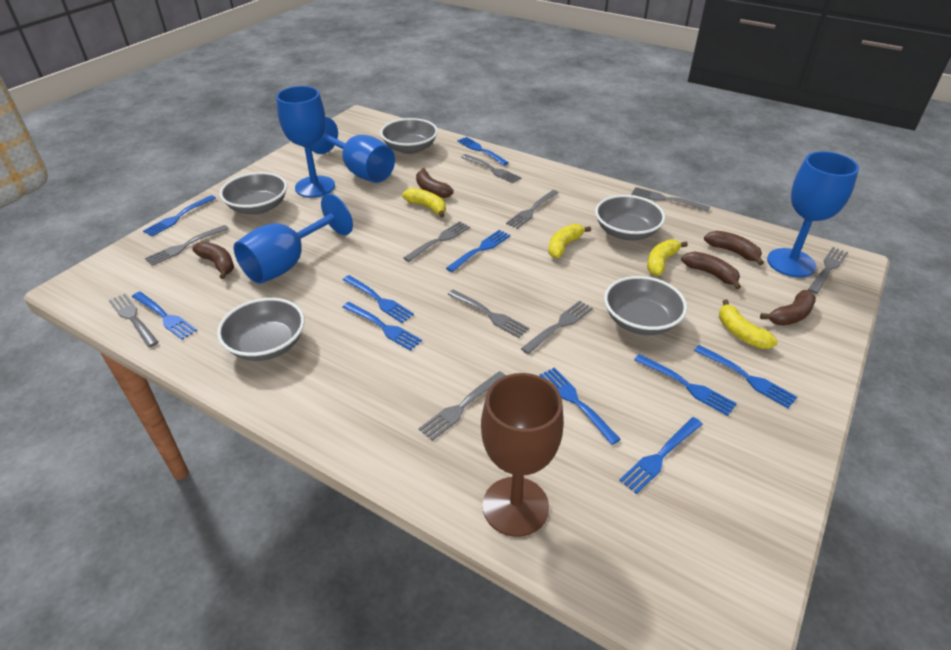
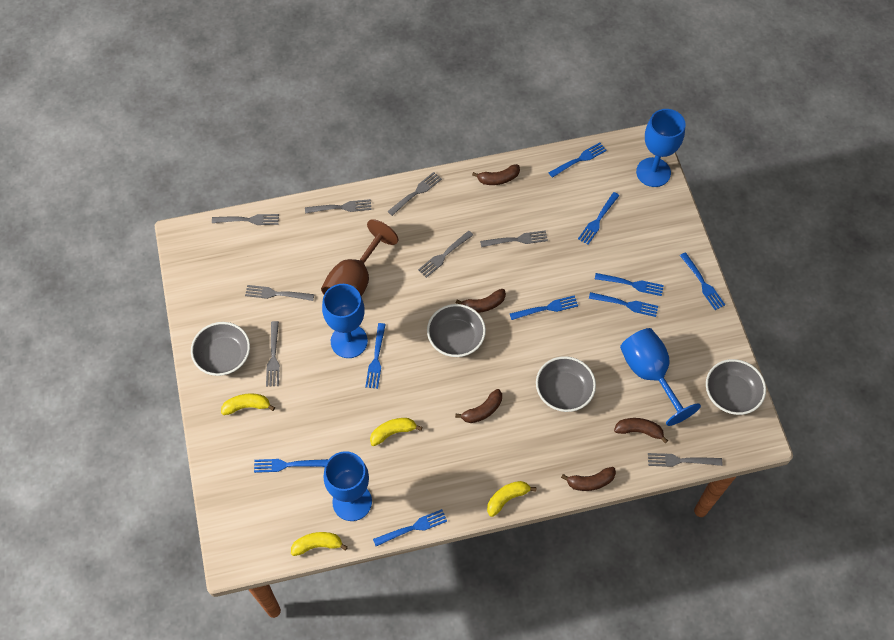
blue fork: [132,292,197,340] [143,195,216,236] [342,302,422,351] [343,275,414,323] [446,230,511,272] [457,137,509,166] [539,367,621,445] [619,417,703,494] [634,354,737,416] [694,345,797,408] = 10 -> [254,459,328,473] [365,323,386,389] [373,509,447,546] [510,295,578,320] [549,142,607,178] [578,192,620,245] [589,292,658,317] [595,273,664,296] [680,252,725,310] = 9
grey bowl: [217,298,305,361] [220,172,287,215] [380,118,438,154] [595,195,665,240] [604,276,687,335] = 5 -> [191,322,250,376] [427,304,486,357] [536,356,596,412] [706,359,766,415] = 4
grey fork: [109,294,159,347] [145,225,229,266] [404,221,470,262] [419,371,506,441] [448,289,529,338] [461,154,522,183] [506,190,559,229] [521,301,593,354] [631,187,710,211] [808,247,848,294] = 10 -> [212,214,279,225] [245,285,314,301] [266,321,280,387] [305,199,372,213] [387,172,442,216] [418,231,473,278] [480,230,548,247] [648,453,722,467] = 8

